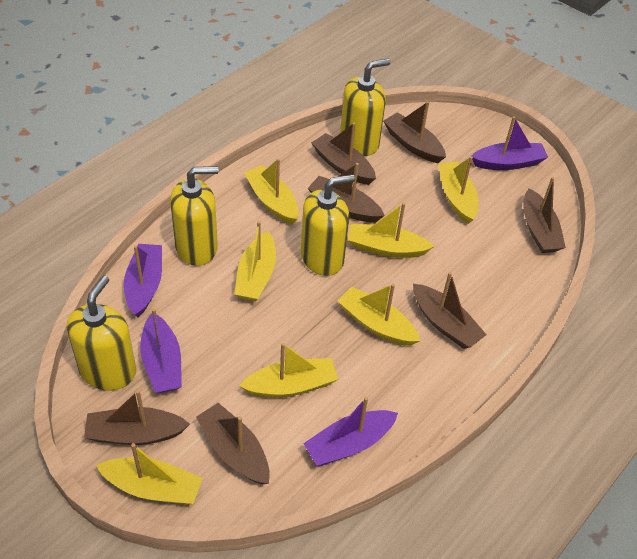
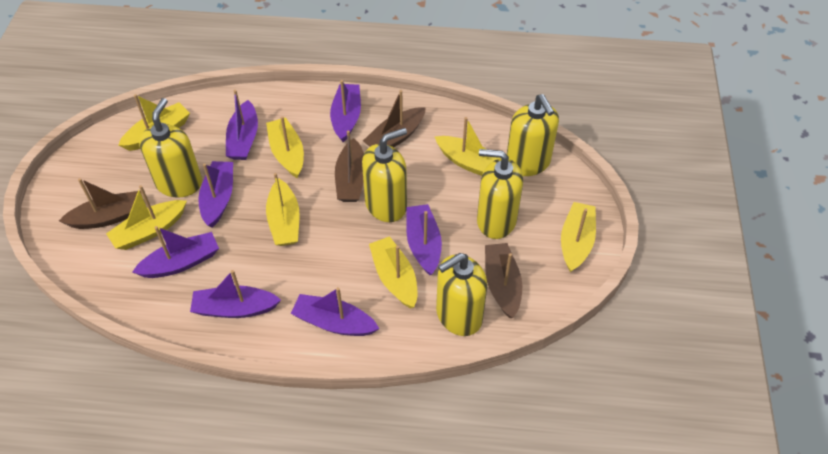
brown boat: [84,390,190,445] [196,403,270,484] [307,163,385,222] [311,122,376,185] [383,101,446,163] [413,272,487,349] [524,177,566,253] = 7 -> [59,178,142,229] [335,131,364,202] [363,90,426,147] [485,243,522,318] = 4
purple boat: [124,244,162,317] [140,309,182,393] [303,397,398,466] [472,116,548,170] = 4 -> [132,226,219,278] [190,270,281,318] [198,161,233,228] [226,90,258,160] [290,287,379,336] [330,80,361,142] [406,204,442,275] = 7
yellow soap dispenser: [67,276,136,391] [170,166,219,266] [301,174,355,276] [340,59,390,156] = 4 -> [139,98,202,198] [362,128,407,222] [436,253,487,336] [477,149,523,239] [507,94,559,176] = 5

